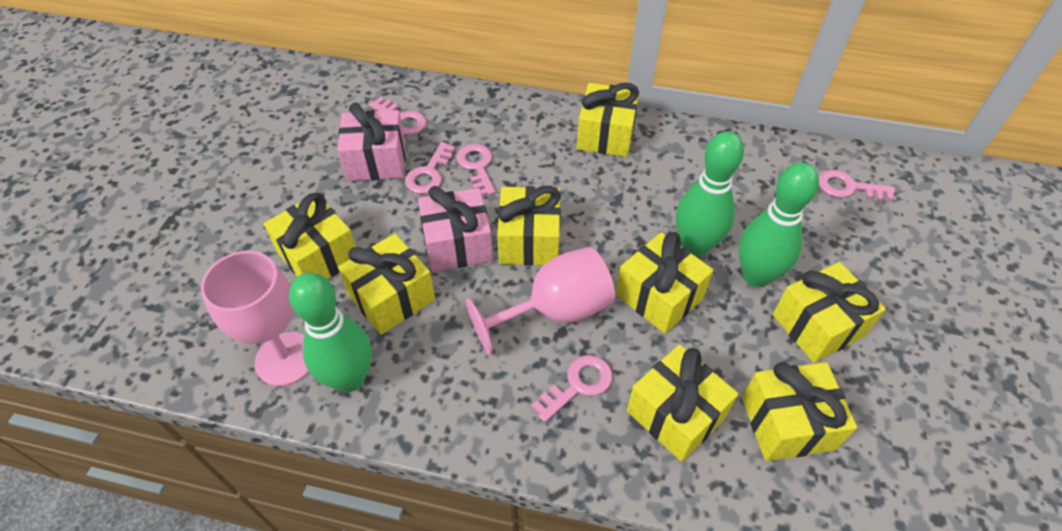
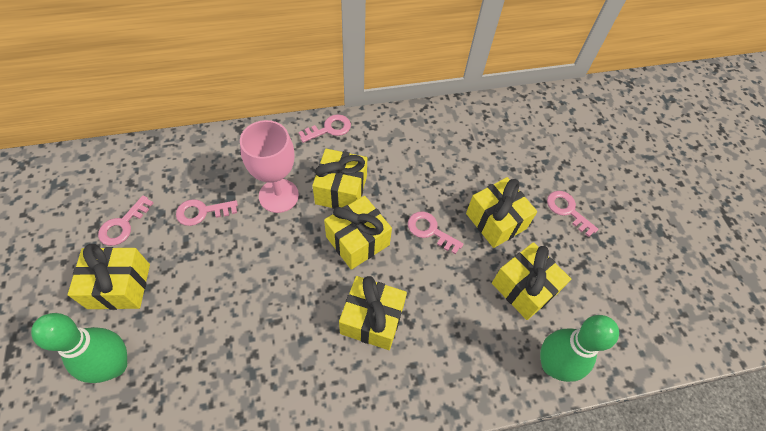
green bowling pin: [289,273,372,392] [676,131,744,257] [739,162,819,287] = 3 -> [31,313,127,383] [540,315,619,382] = 2
pink gift: [338,102,405,181] [418,186,493,272] = 2 -> none = 0
pink goblet: [201,251,309,386] [466,247,615,355] = 2 -> [240,120,299,213] = 1
yellow gift: [264,193,356,279] [338,234,435,335] [497,186,561,266] [577,83,639,157] [616,232,714,334] [627,344,738,462] [742,362,857,461] [773,262,886,363] = 8 -> [68,244,150,310] [312,149,367,209] [324,196,392,270] [339,276,407,350] [466,177,537,248] [492,242,571,320] = 6

